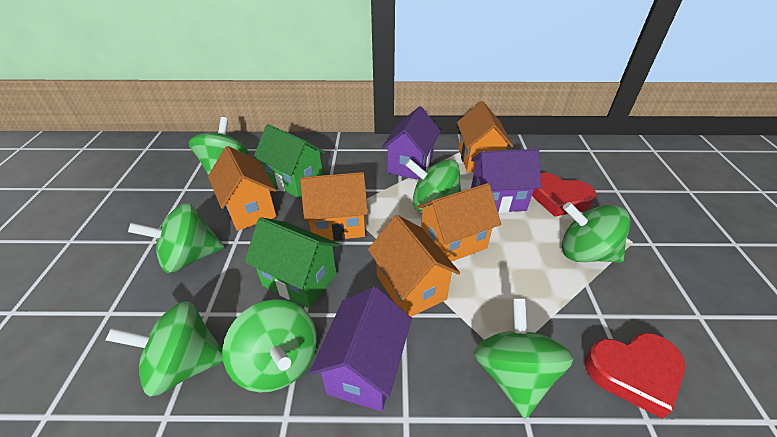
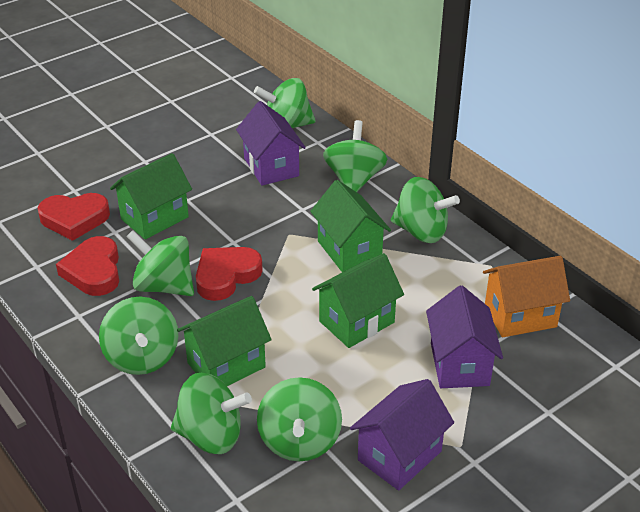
green house: [244,217,340,308] [254,124,326,198] = 2 -> [110,153,192,239] [177,296,272,386] [310,180,391,272] [312,253,404,348] = 4
orange house: [208,146,276,231] [300,172,368,241] [368,215,460,317] [417,183,501,262] [457,101,513,172] = 5 -> [483,256,570,338] = 1
red heart: [532,173,596,217] [585,333,685,419] = 2 -> [38,193,110,241] [56,236,119,296] [196,247,263,301] = 3

